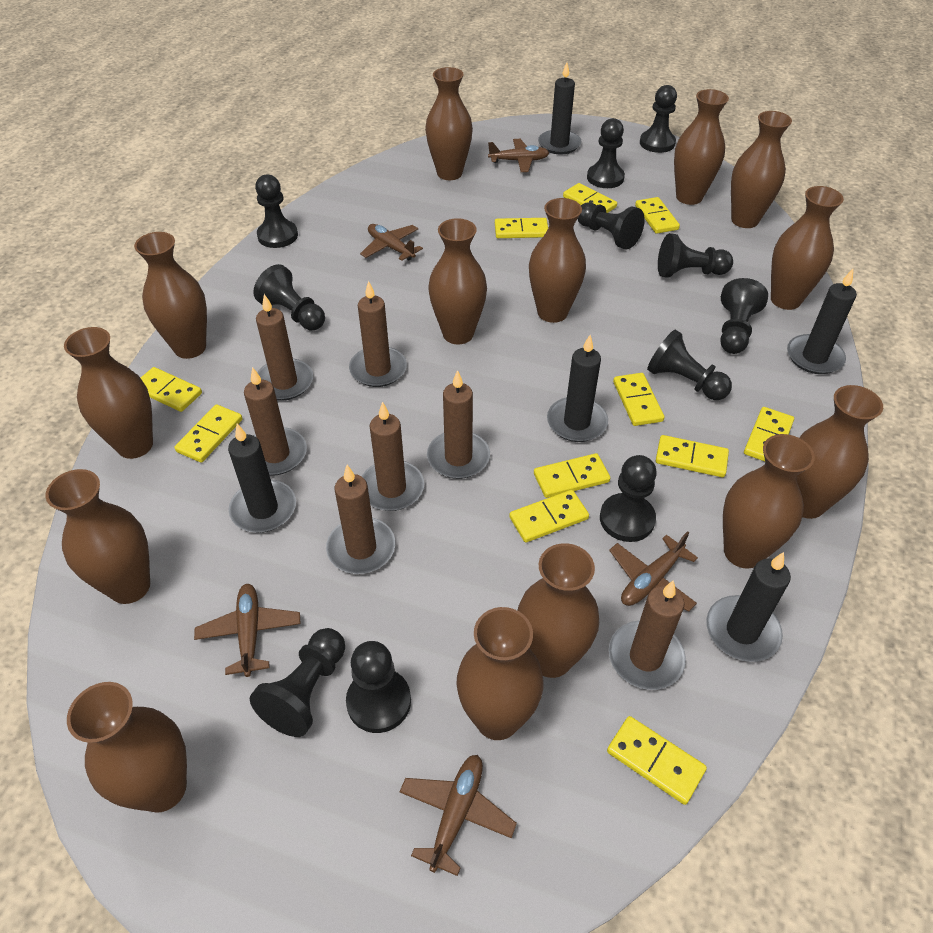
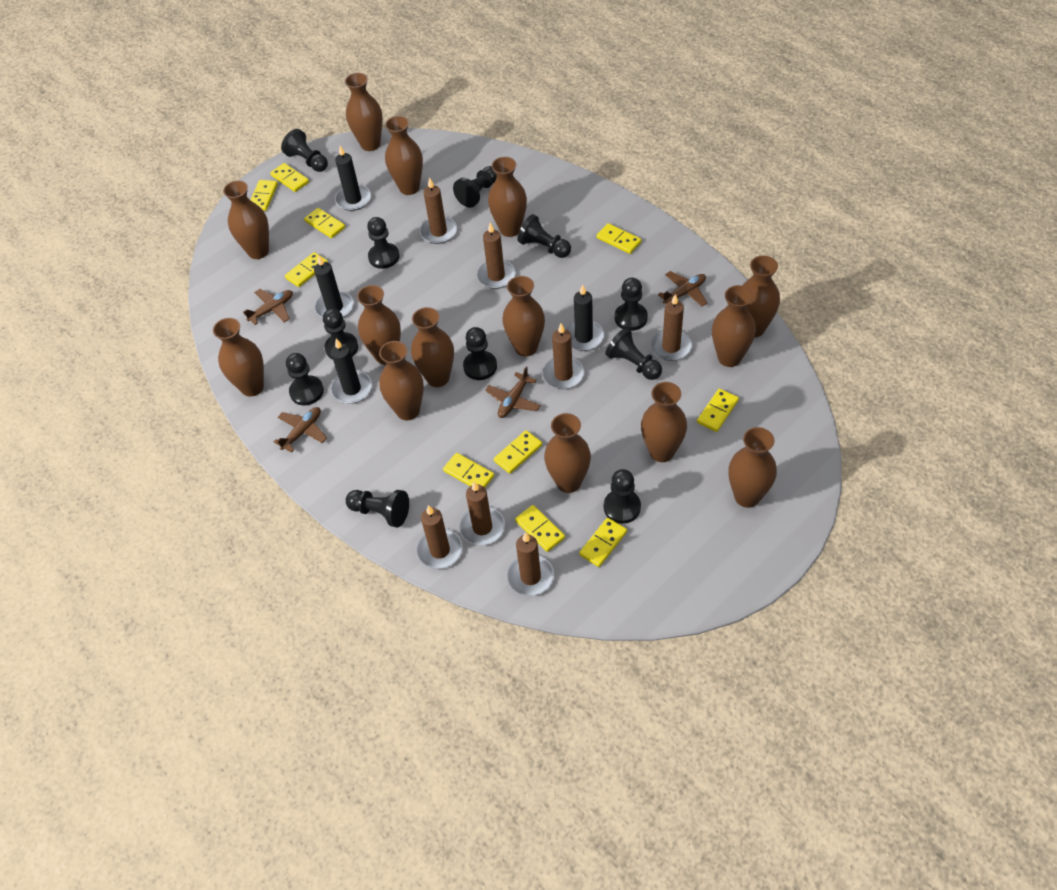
black candle: [228,424,296,533] [538,62,581,154] [547,335,608,442] [706,552,791,662] [787,269,857,374] = 5 -> [314,256,354,318] [331,339,372,404] [335,146,371,211] [565,284,604,351] = 4
brown plane: [194,584,301,677] [360,224,423,261] [399,755,517,876] [488,139,549,172] [609,531,698,611] = 5 -> [243,289,293,325] [274,407,327,453] [485,367,541,418] [658,271,707,307] = 4
yellow domino: [141,367,202,412] [174,404,242,463] [495,218,548,238] [509,490,589,542] [534,453,610,498] [563,183,617,213] [607,716,707,805] [613,373,665,426] [635,197,680,234] [656,435,729,477] [744,407,794,461] = 11 -> [250,180,278,211] [270,163,309,192] [285,252,328,287] [304,208,345,238] [443,453,494,487] [494,430,542,474] [515,505,565,552] [579,518,627,567] [597,223,642,254] [697,389,739,432] = 10

